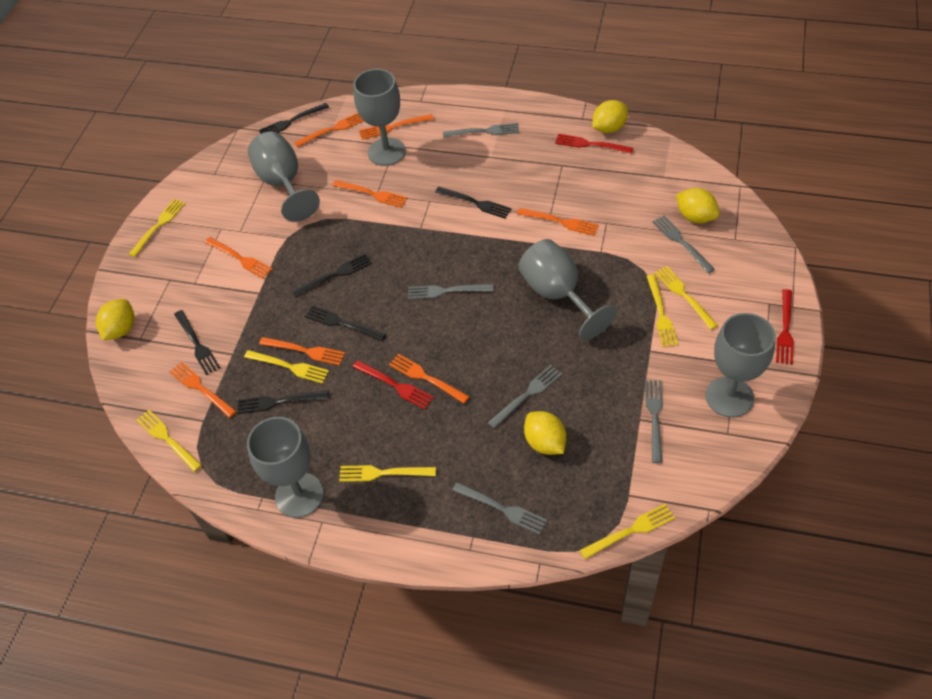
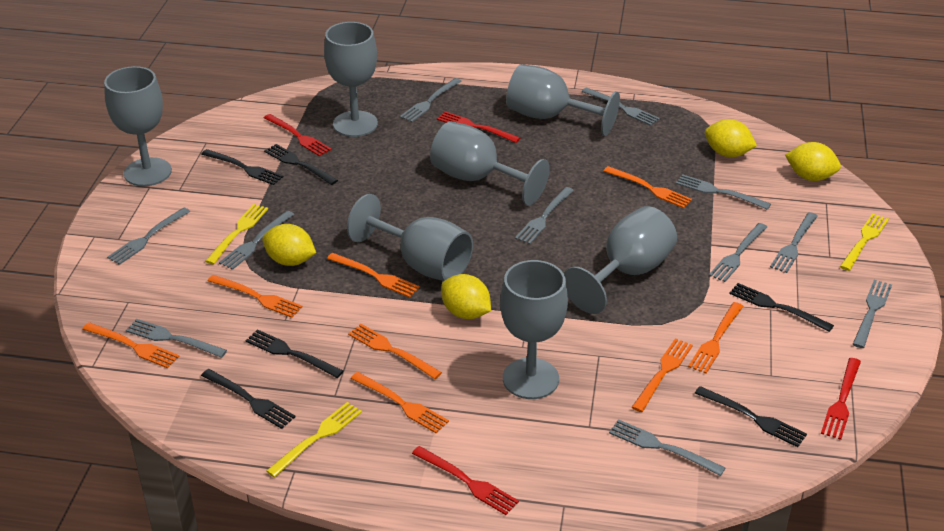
grey fork: [408,284,494,299] [443,123,519,138] [452,482,547,535] [488,365,562,429] [645,380,663,463] [652,216,715,273] = 6 -> [107,207,190,265] [126,319,227,358] [219,211,295,270] [400,78,461,122] [515,187,574,244] [582,87,660,126] [609,419,726,476] [676,174,771,210] [709,223,767,282] [770,212,818,273] [853,280,892,348] = 11
grey goblet: [247,417,324,518] [248,131,320,222] [354,69,406,166] [518,239,617,340] [706,313,776,418] = 5 -> [104,66,172,186] [324,22,378,137] [347,194,473,281] [430,121,550,205] [500,260,568,399] [506,64,620,136] [564,206,677,314] = 7
red fork: [353,360,434,409] [555,134,633,154] [776,289,794,365] = 3 -> [264,114,331,156] [412,446,519,515] [437,111,520,143] [821,358,861,440] = 4
yellow fork: [129,199,185,257] [136,410,202,472] [244,350,329,384] [339,465,436,482] [580,503,675,559] [646,274,678,347] [655,266,718,330] = 7 -> [205,204,268,264] [266,402,362,477] [840,213,889,271] = 3

